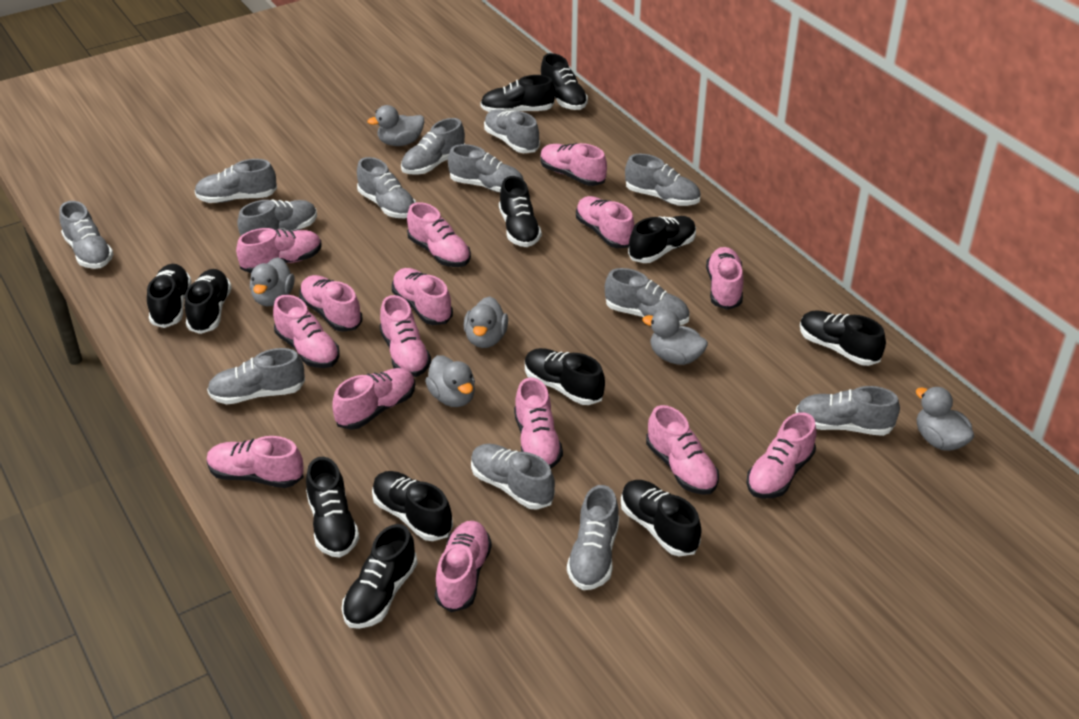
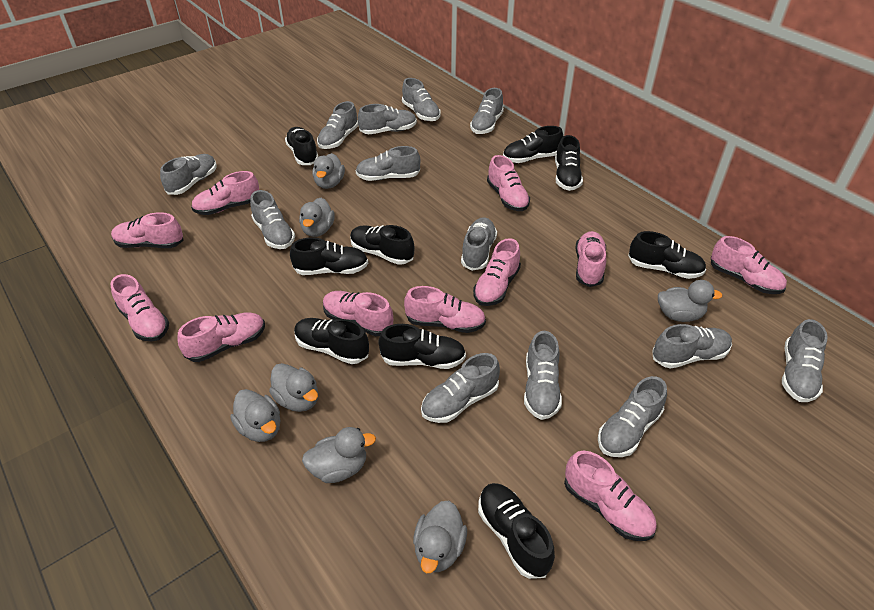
black shoe: [147,264,192,328] [184,269,232,334] [306,457,359,557] [342,524,418,629] [372,471,453,541] [480,75,555,112] [499,176,542,247] [525,348,605,405] [541,53,588,110] [621,480,702,556] [628,216,696,263] [800,310,886,366] = 12 -> [285,127,319,165] [290,238,368,275] [294,318,369,364] [350,225,414,265] [378,324,466,369] [478,483,555,579] [503,126,563,163] [555,135,583,191] [628,231,706,279] = 9
grey duck: [250,257,295,306] [367,105,424,146] [425,355,475,407] [464,296,508,348] [642,309,708,365] [916,387,974,451] = 6 -> [231,389,280,442] [269,363,318,412] [299,198,335,237] [302,427,376,483] [312,153,345,189] [413,501,467,573] [658,280,723,322] = 7
pink shoe: [207,436,304,488] [236,228,322,273] [273,295,340,368] [299,275,362,332] [332,368,415,430] [379,295,431,377] [392,268,453,325] [407,202,471,267] [435,521,492,612] [514,378,563,469] [540,143,607,186] [576,196,635,248] [646,405,719,495] [706,247,743,310] [747,412,817,499] = 15 -> [110,274,169,341] [111,212,184,248] [177,312,265,362] [191,171,259,215] [323,291,393,336] [404,286,486,333] [473,238,521,306] [487,155,530,211] [564,451,657,541] [575,231,606,287] [711,236,787,294] = 11

